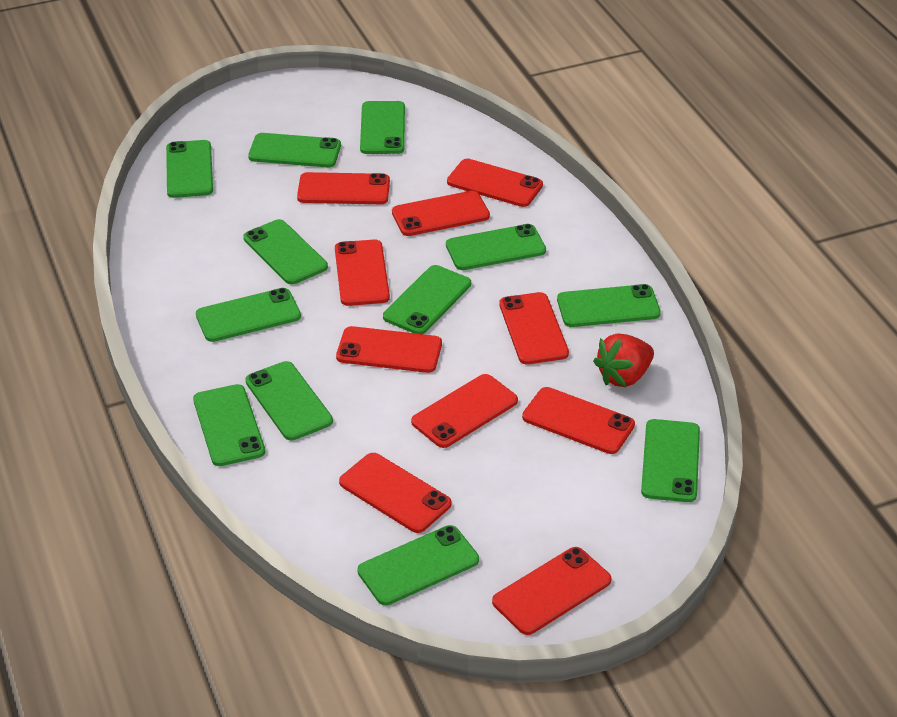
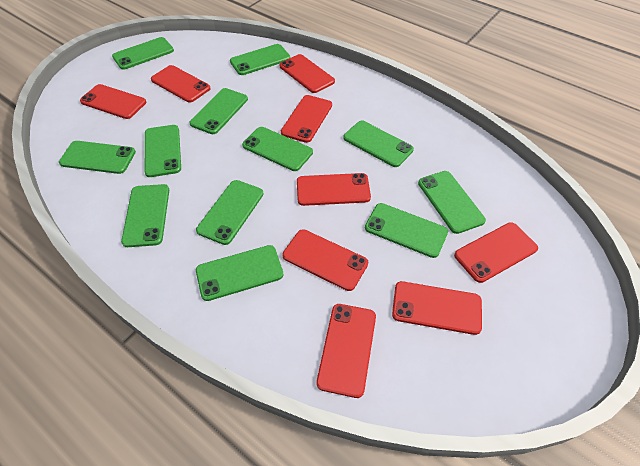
red phone: [297,172,390,204] [335,240,390,306] [336,326,442,373] [339,453,451,533] [392,191,490,236] [411,374,518,448] [447,159,543,207] [492,547,611,635] [499,292,569,364] [522,387,635,454] = 10 -> [80,84,146,119] [151,65,211,102] [280,54,335,93] [281,95,332,143] [282,229,368,291] [297,173,371,206] [317,304,376,398] [392,281,482,335] [454,222,538,283] = 9
red strawberry: [593,333,654,387] = 1 -> none = 0

